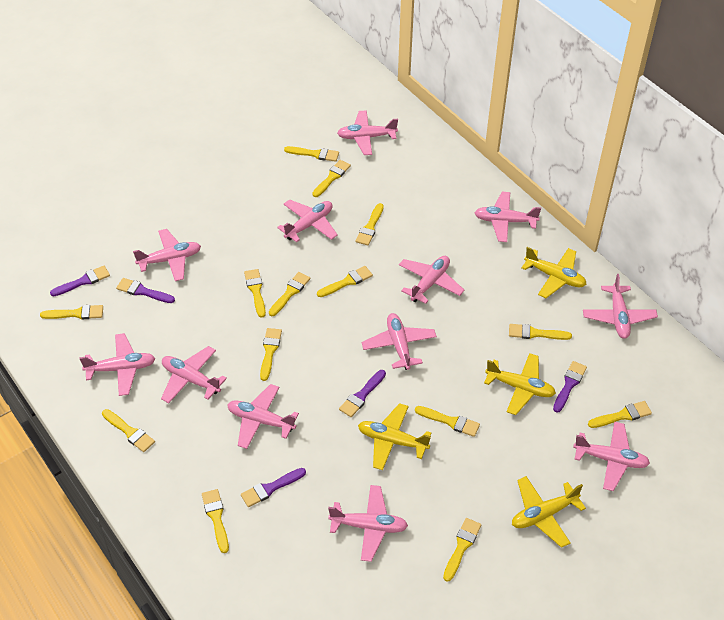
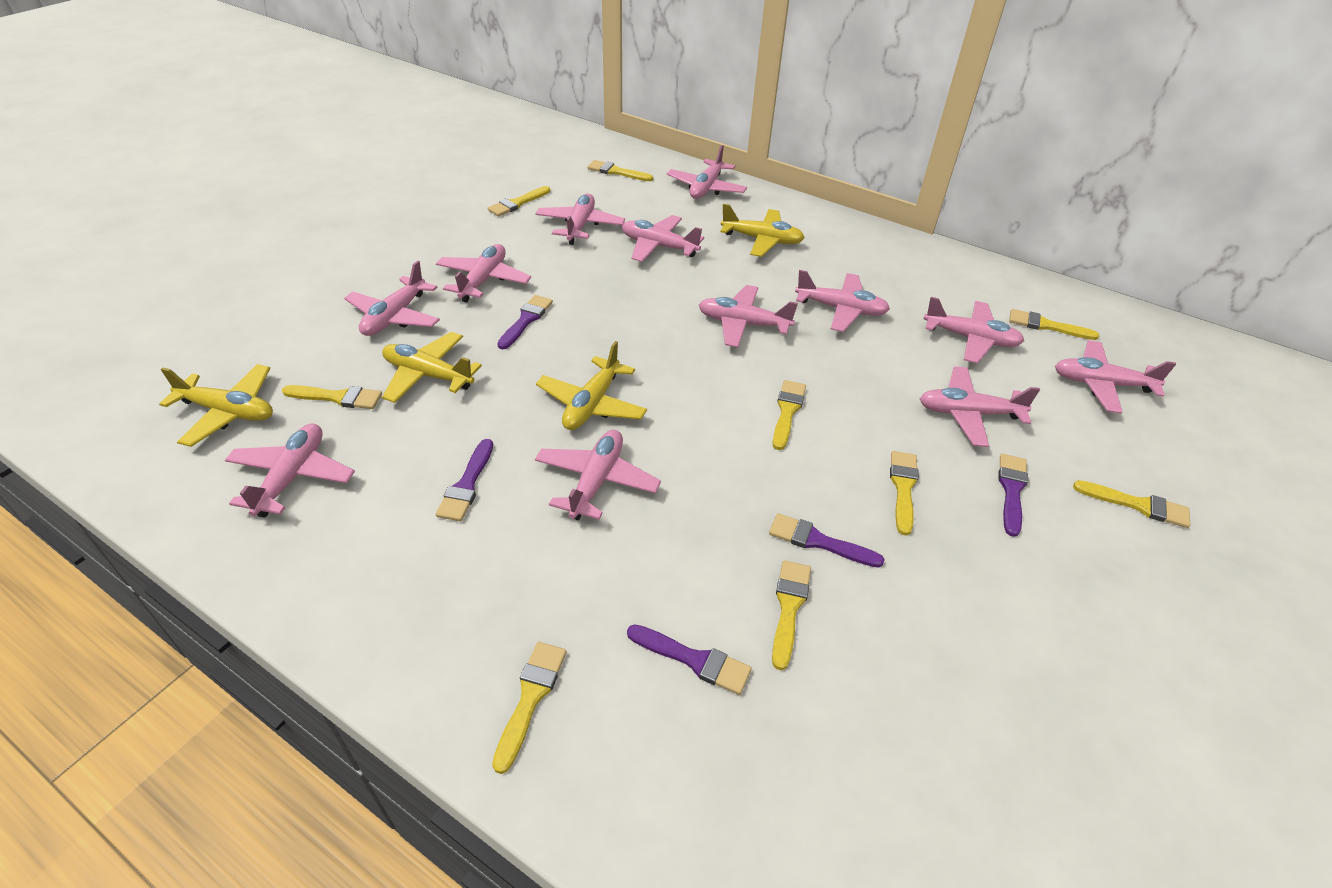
yellow brush: [40,305,103,319] [102,409,155,452] [202,489,229,553] [244,269,266,318] [260,328,282,381] [269,272,310,316] [284,146,339,162] [312,160,351,197] [317,266,373,297] [355,203,384,246] [415,406,480,437] [443,518,481,582] [509,324,572,340] [588,401,652,428] = 14 -> [282,385,382,409] [488,186,550,216] [492,642,567,774] [587,160,653,181] [772,380,806,450] [772,560,811,670] [890,451,919,536] [1009,309,1099,340] [1073,480,1190,528] = 9

